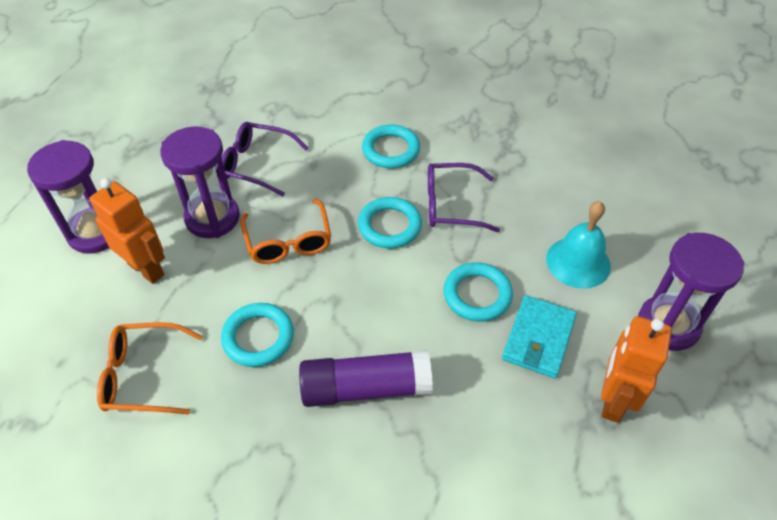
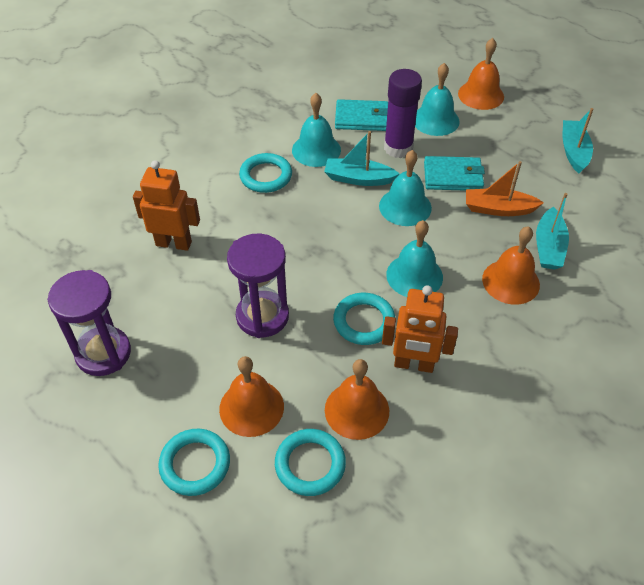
orange bell: none = 0 -> [219,356,284,437] [325,359,389,440] [458,38,504,110] [482,226,540,305] = 4
orange boat: none = 0 -> [466,161,544,216] = 1
orange glasses: [97,322,203,414] [241,199,331,264] = 2 -> none = 0
purple glasses: [222,122,308,196] [428,163,500,232] = 2 -> none = 0
purple hourglass: [27,140,109,253] [160,127,240,238] [638,233,745,351] = 3 -> [47,270,131,376] [227,234,289,338] = 2
turquoise bell: [546,201,611,289] = 1 -> [292,93,341,167] [379,150,432,226] [386,220,443,297] [415,63,460,136] = 4
turquoise boat: none = 0 -> [324,131,400,186] [536,193,569,270] [563,108,593,173] = 3
turquoise wallet: [502,295,577,378] = 1 -> [335,99,388,131] [424,156,485,191] = 2

